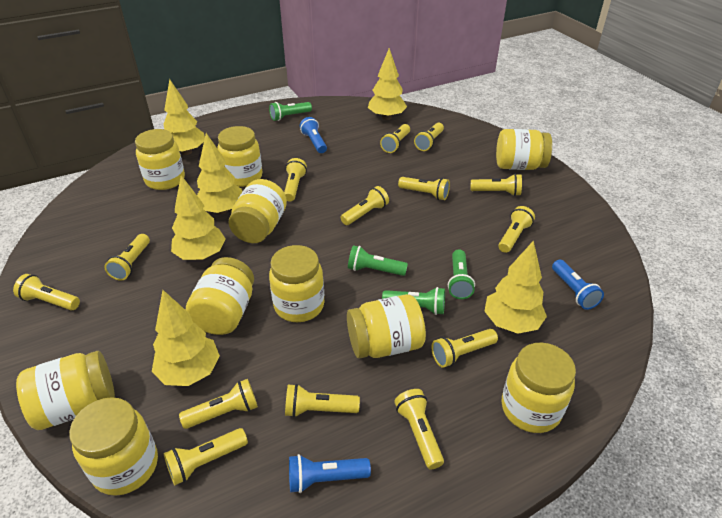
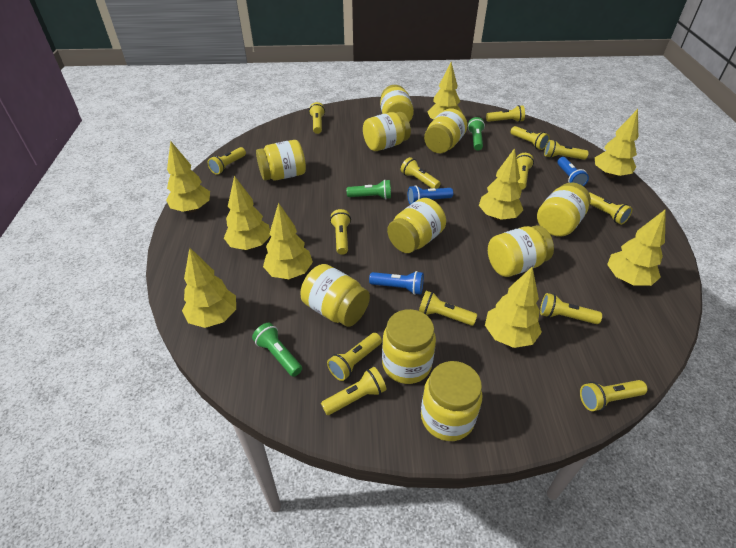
green flashlight: [269,102,312,121] [348,245,408,276] [382,287,445,315] [448,249,475,299] = 4 -> [252,323,302,377] [347,179,391,199] [468,117,485,151] = 3
yellow tree: [152,290,220,386] [163,79,205,155] [171,175,226,260] [197,133,242,214] [368,48,407,120] [485,240,547,334] = 6 -> [166,141,210,213] [182,248,236,328] [224,176,271,250] [263,202,313,279] [428,62,462,119] [479,148,523,220] [485,267,542,348] [595,109,638,178] [607,209,666,286] = 9

